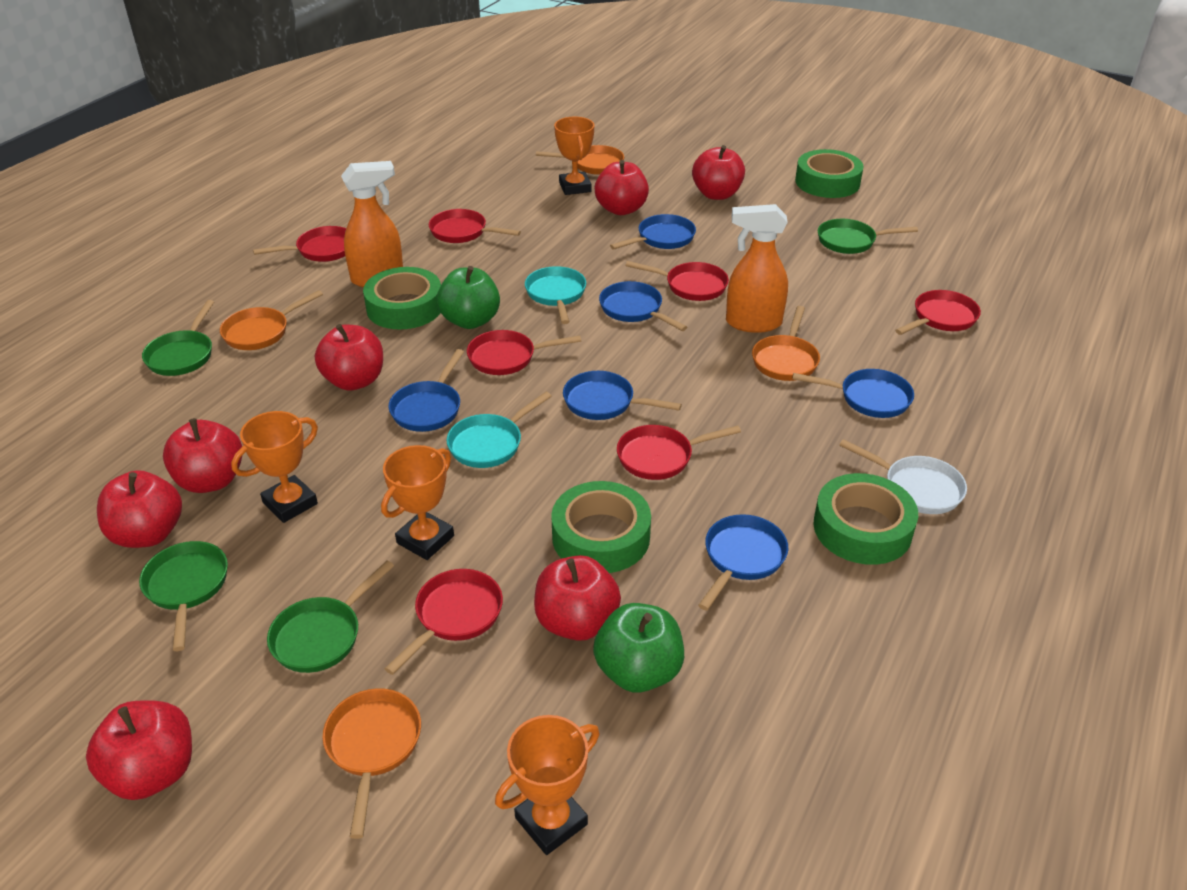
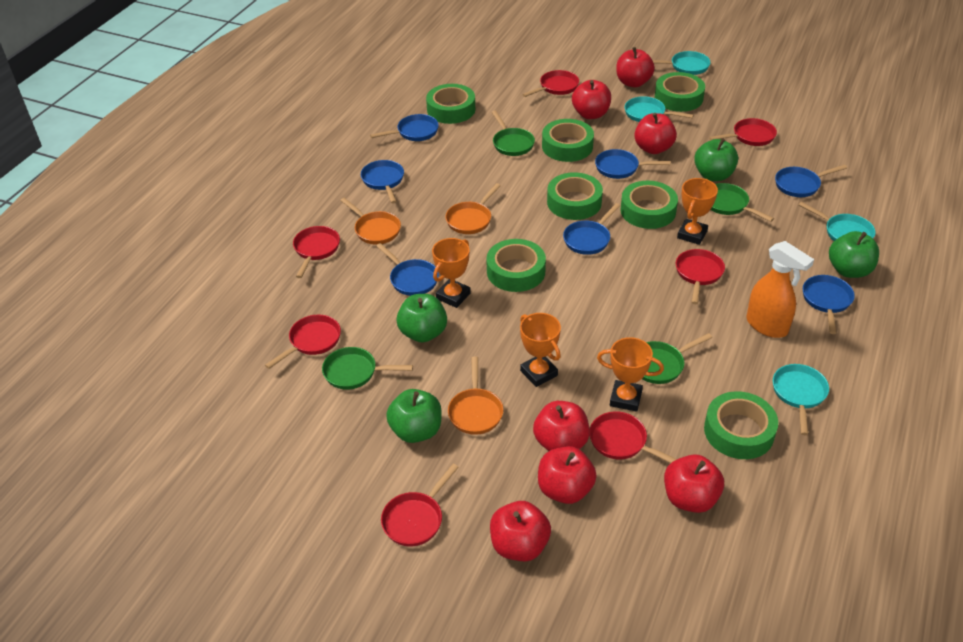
blue pan: [388,349,464,432] [563,371,682,420] [599,281,687,331] [610,214,696,250] [698,514,788,611] [792,369,914,418] = 6 -> [361,160,404,203] [370,114,439,141] [376,243,439,296] [563,203,620,255] [595,149,670,179] [775,165,847,197] [803,275,855,334] = 7
green apple: [437,266,500,329] [593,603,684,693] = 2 -> [386,389,442,443] [396,294,447,343] [694,138,738,181] [829,231,879,278] = 4
green tape: [363,267,441,329] [551,481,651,573] [795,149,863,198] [813,473,918,565] = 4 -> [426,84,475,124] [486,239,546,292] [542,119,594,162] [547,172,603,220] [620,181,678,229] [655,72,705,112] [704,391,778,459] = 7
orange pan: [220,290,323,350] [322,688,421,839] [536,145,624,175] [752,306,820,381] = 4 -> [340,198,401,245] [445,183,501,234] [448,357,503,435] = 3
orange spray bottle: [341,161,403,287] [726,204,788,333] = 2 -> [746,241,814,338] = 1
turquoise pan: [446,392,552,468] [525,266,586,324] = 2 -> [625,96,694,122] [653,51,710,75] [773,364,829,436] [799,202,876,241] = 4
white pan: [839,439,967,514] = 1 -> none = 0

